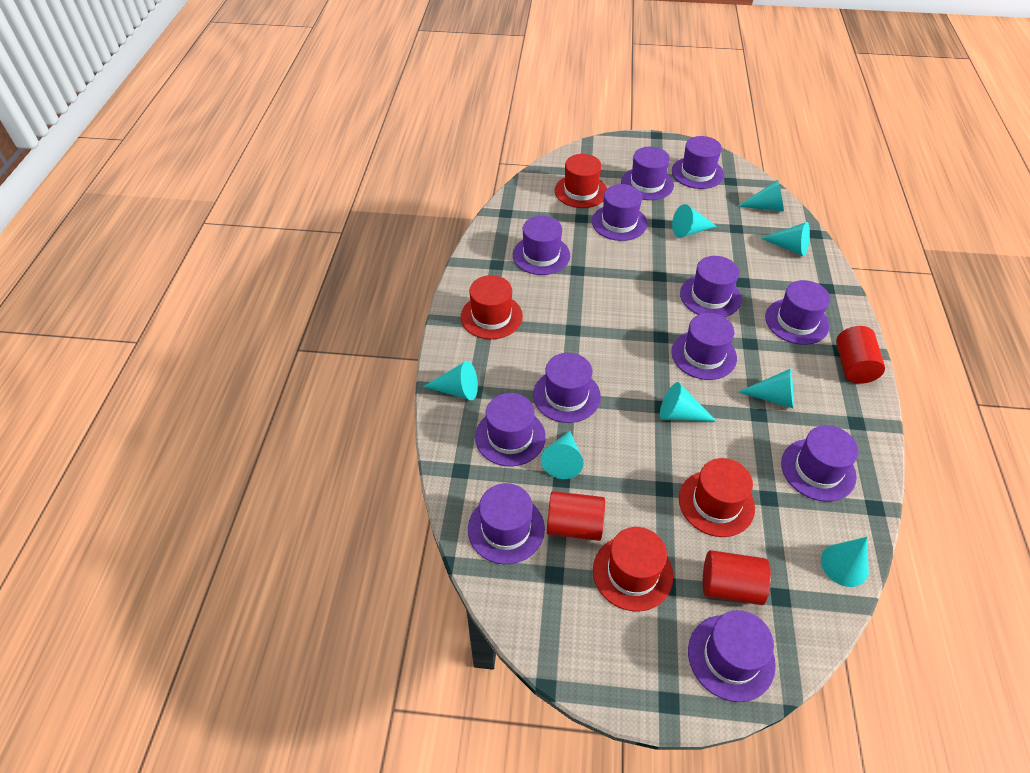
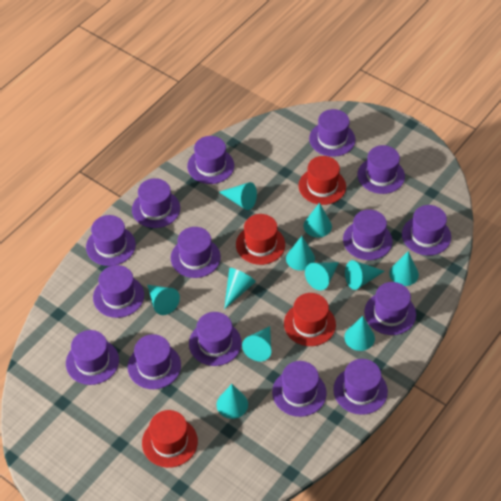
purple hat: [468,483,545,564] [475,393,546,467] [513,216,570,275] [533,353,601,423] [592,184,647,241] [621,147,674,200] [671,313,737,380] [672,136,724,189] [680,256,742,317] [688,610,776,702] [765,280,830,345] [781,425,859,502] = 12 -> [66,330,119,385] [86,215,136,266] [93,265,144,318] [128,334,181,389] [132,178,180,228] [171,227,221,278] [187,136,234,184] [189,312,242,366] [272,361,327,417] [309,109,355,157] [333,359,388,415] [343,209,392,260] [358,145,405,194] [364,282,416,335] [402,205,451,255] = 15
red cylinder: [547,491,605,541] [703,550,771,605] [836,326,885,384] = 3 -> none = 0
turquoise cone: [423,361,478,400] [541,431,583,479] [660,382,717,422] [672,204,717,238] [738,180,784,212] [738,369,794,409] [761,222,810,256] [821,537,869,587] = 8 -> [147,285,180,315] [216,384,248,419] [219,182,257,210] [224,268,256,309] [242,326,271,362] [286,236,315,271] [304,203,332,238] [305,262,339,290] [344,316,375,351] [345,260,385,290] [389,251,419,286] = 11

